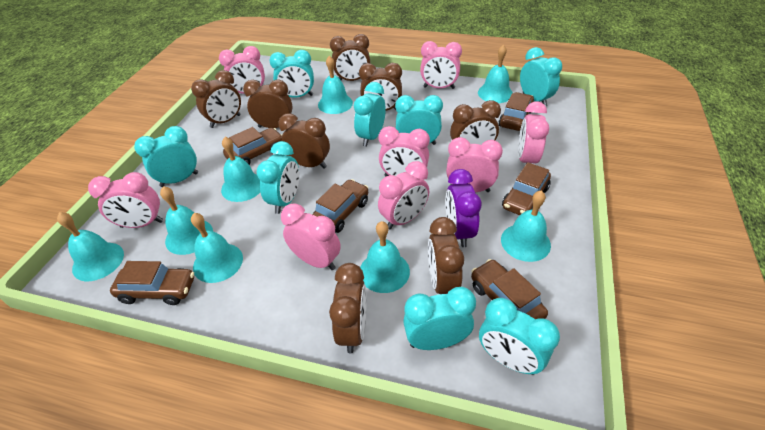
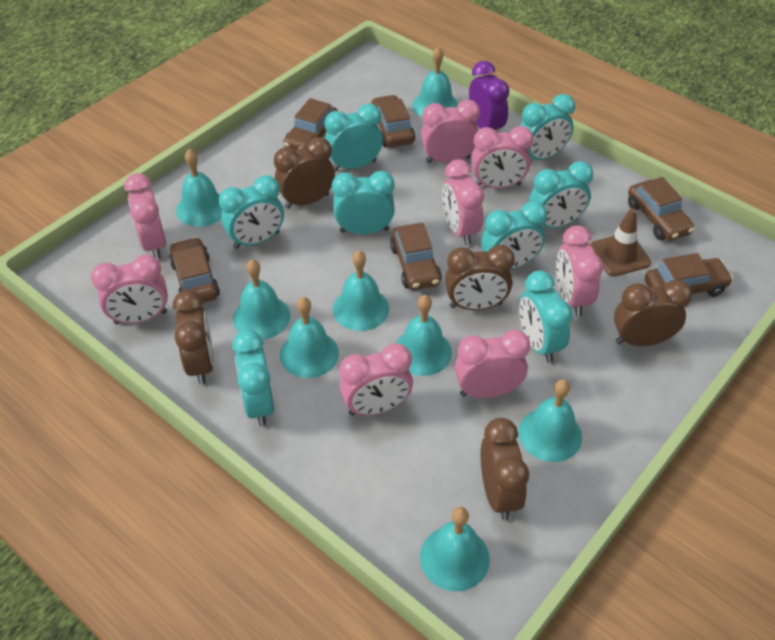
brown clock: [191,70,241,128] [243,79,293,128] [279,113,330,169] [329,263,367,353] [330,34,371,81] [359,63,402,111] [428,217,464,294] [450,100,501,145] = 8 -> [173,290,214,385] [274,137,335,209] [445,245,515,310] [481,418,529,520] [614,280,692,346] = 5
brown traffic cone: none = 0 -> [590,208,651,277] = 1

